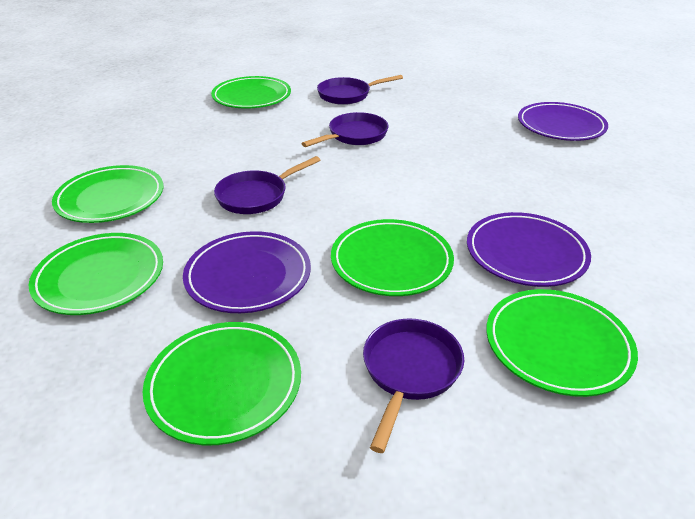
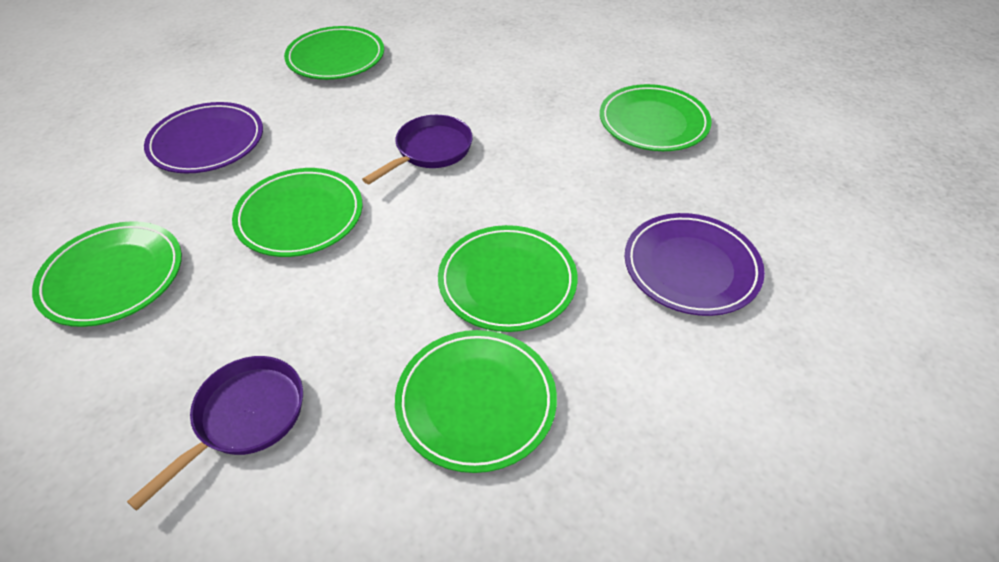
purple pan: [214,156,321,214] [301,112,389,147] [317,75,403,105] [363,318,464,453] = 4 -> [127,356,303,511] [362,115,473,184] = 2
purple plate: [183,231,311,313] [467,212,591,287] [518,102,608,141] = 3 -> [144,102,263,173] [625,213,765,316] = 2

